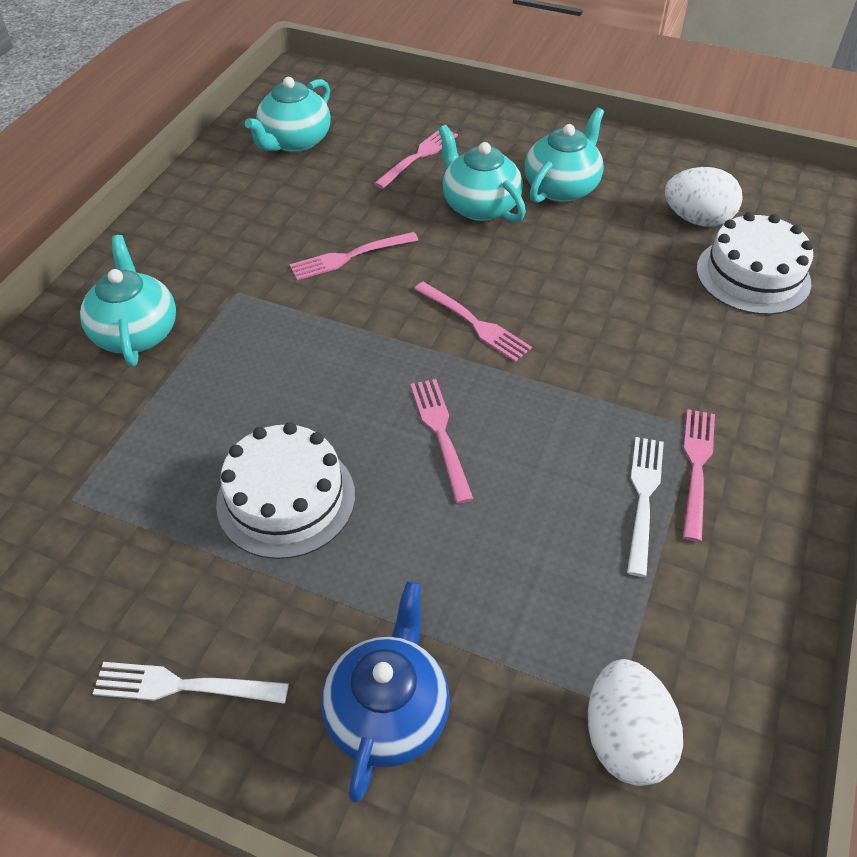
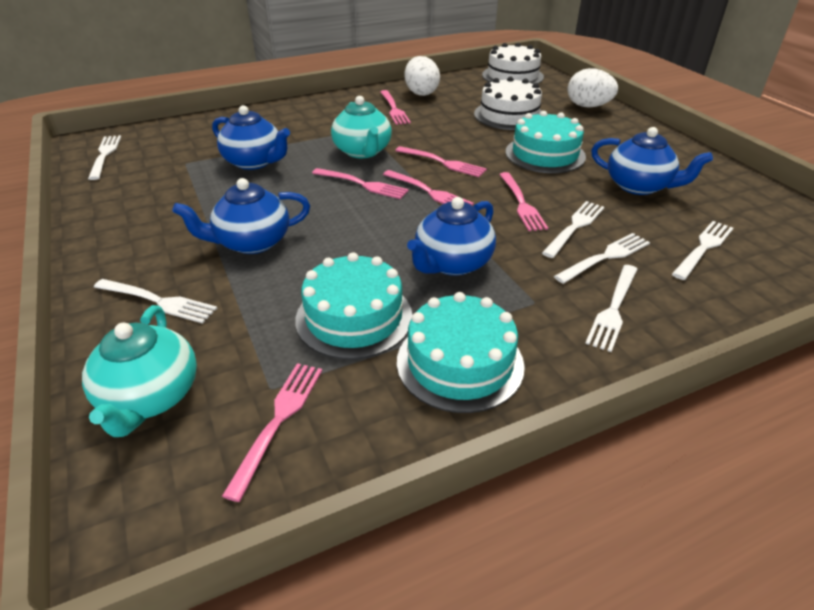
blue teapot: [322,581,450,802] = 1 -> [172,178,310,254] [212,105,290,170] [407,197,496,276] [591,127,713,195] = 4
pink fork: [290,232,418,280] [374,131,458,189] [411,379,473,504] [414,282,532,362] [683,409,715,542] = 5 -> [222,363,322,502] [312,168,409,199] [380,90,411,125] [383,170,474,205] [395,146,487,177] [499,172,548,231] = 6
turquoise cake: none = 0 -> [295,252,413,359] [397,292,525,413] [506,111,586,173] = 3
turquoise teapot: [80,235,176,367] [245,77,331,152] [438,125,526,222] [525,108,604,203] = 4 -> [82,305,197,437] [331,96,392,158] = 2
white fork: [93,662,289,704] [627,437,664,577] = 2 -> [88,135,121,180] [94,279,217,323] [542,201,604,258] [554,233,650,284] [585,265,638,352] [672,221,733,280] = 6

